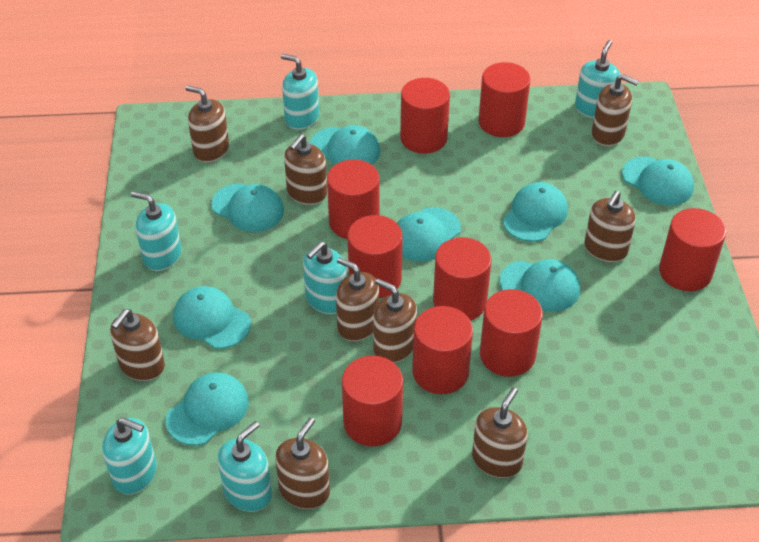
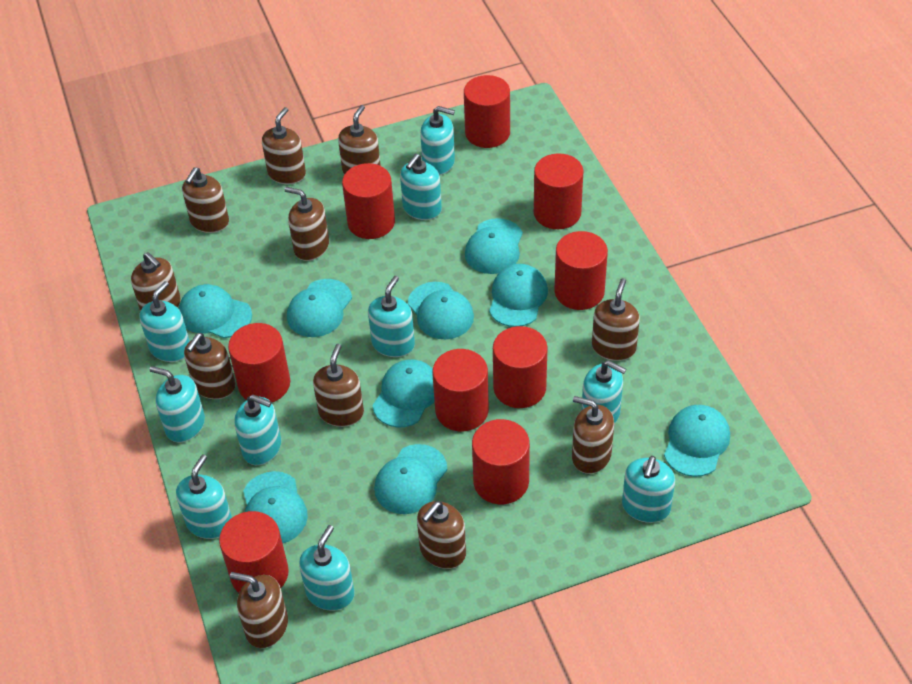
brown soap dispenser: [110,309,165,381] [185,85,229,162] [275,417,330,509] [284,134,327,205] [336,257,379,341] [373,279,417,363] [472,387,528,478] [585,191,636,262] [592,74,639,146] = 9 -> [131,252,181,311] [182,167,229,233] [184,333,236,399] [230,572,288,648] [262,107,306,184] [285,187,329,261] [313,344,364,427] [338,105,381,175] [417,501,466,569] [572,396,614,474] [592,278,640,361] = 11
turquoise cap: [166,372,249,446] [173,286,251,349] [211,183,284,232] [310,125,380,165] [397,207,461,262] [499,259,580,312] [503,182,568,242] [622,156,694,206] = 8 -> [179,284,252,338] [243,471,308,543] [287,279,352,337] [373,359,435,427] [374,444,447,514] [408,282,474,339] [465,218,523,274] [489,264,548,327] [664,405,730,477] = 9
turquoise soap dispenser: [102,417,157,495] [131,191,182,271] [217,421,272,512] [281,54,319,130] [303,241,347,314] [575,40,621,118] = 6 -> [139,281,190,362] [150,366,205,442] [176,454,232,539] [234,395,281,465] [299,525,354,611] [368,276,415,357] [400,154,442,220] [420,106,455,175] [581,360,627,424] [622,456,675,523] = 10

